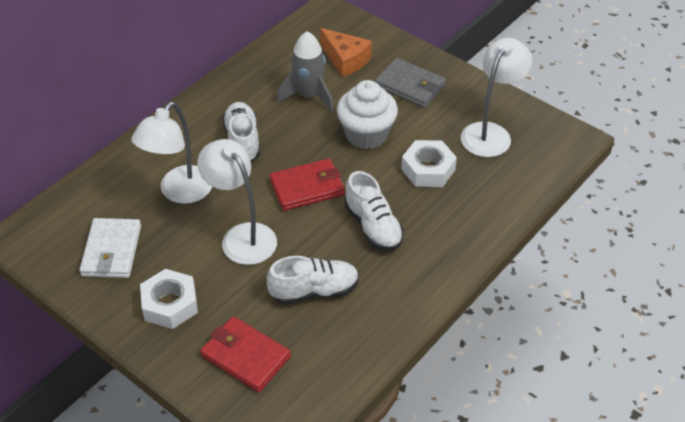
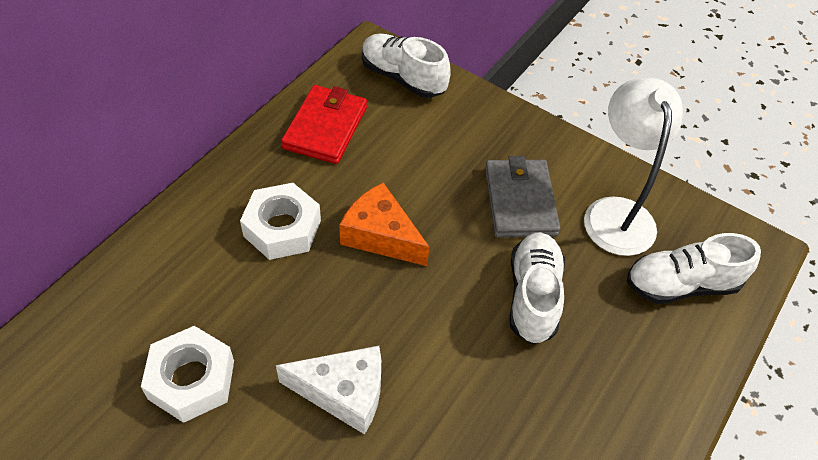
grey rocket: [277,31,334,112] = 1 -> none = 0
red wallet: [200,316,291,392] [270,158,345,211] = 2 -> [281,85,367,164] = 1
white cheese: none = 0 -> [276,346,381,435] = 1
white cupcake: [337,80,398,149] = 1 -> none = 0
white lamp: [131,102,212,204] [197,139,277,265] [461,38,532,157] = 3 -> [584,78,683,256] = 1
white wallet: [79,218,141,278] = 1 -> none = 0

